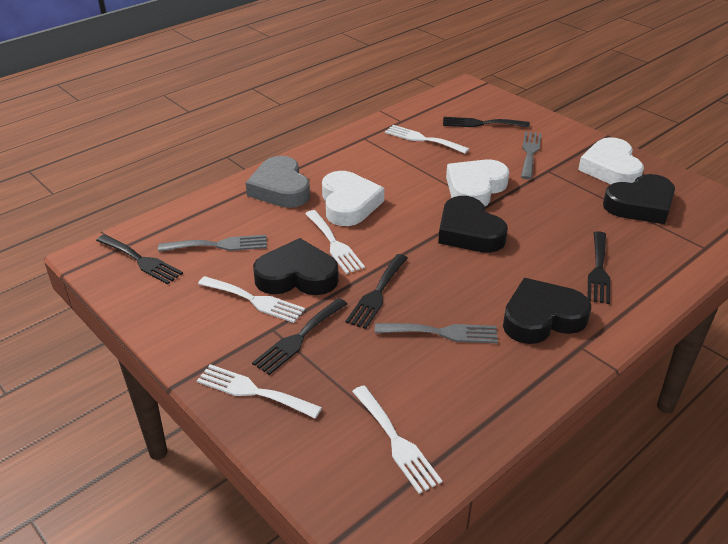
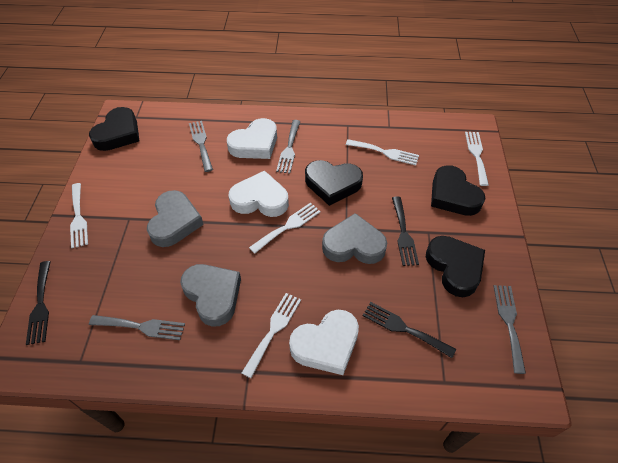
black fork: [96,234,183,284] [252,298,348,375] [345,254,408,329] [443,117,530,127] [587,231,610,304] = 5 -> [26,261,51,345] [363,302,456,358] [392,196,419,266] = 3
grey fork: [158,235,267,252] [375,323,498,343] [521,131,542,179] = 3 -> [89,315,185,340] [189,121,213,172] [276,120,301,174] [494,285,526,374] = 4
grey heart: [246,156,310,208] = 1 -> [147,190,204,247] [180,264,241,327] [322,213,387,264] = 3

